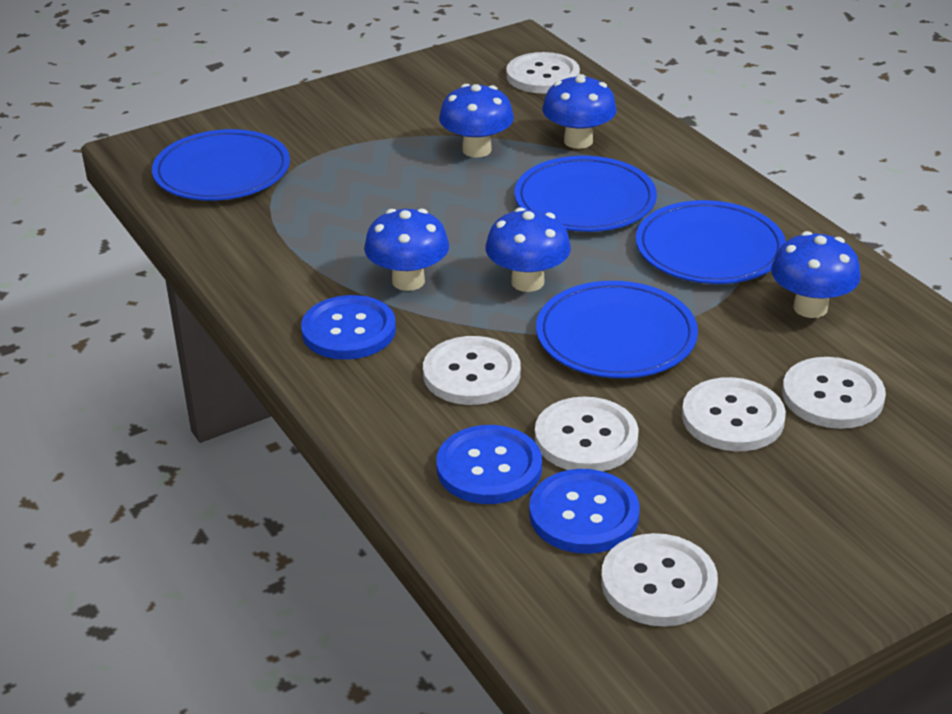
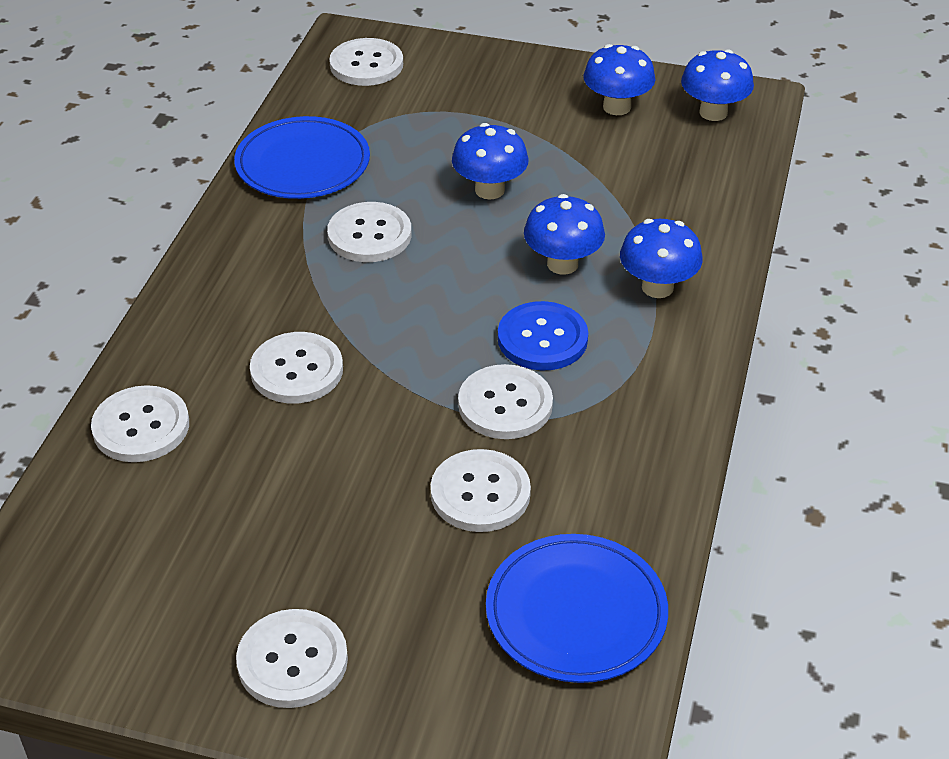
blue button: [301,295,396,360] [436,425,542,504] [529,469,639,554] = 3 -> [498,301,588,370] = 1
blue plate: [152,129,290,201] [515,156,657,232] [536,281,698,378] [636,200,786,284] = 4 -> [234,116,370,199] [486,534,668,683] = 2
white button: [423,336,521,405] [506,52,580,93] [535,397,638,471] [601,533,718,627] [682,377,786,451] [782,357,886,429] = 6 -> [91,385,189,462] [236,609,348,708] [250,332,343,404] [327,202,412,262] [329,38,403,86] [431,449,531,532] [458,364,553,439] = 7

